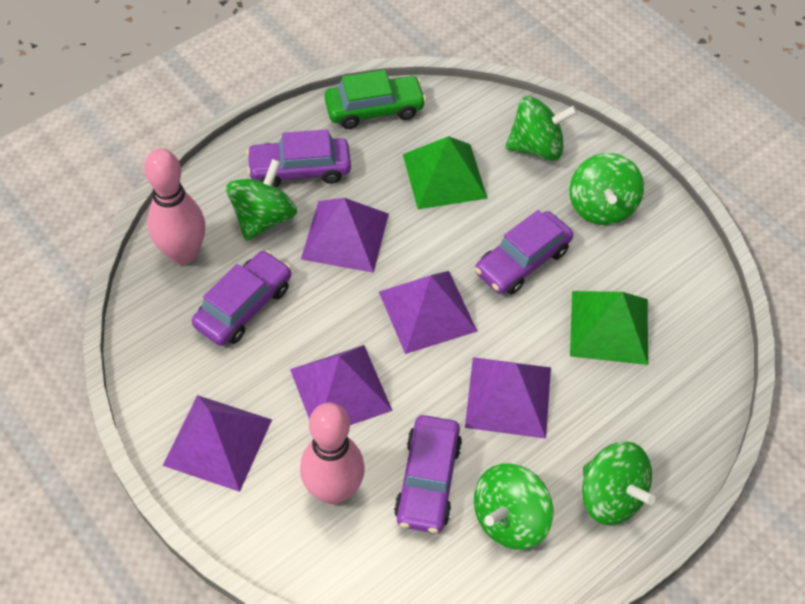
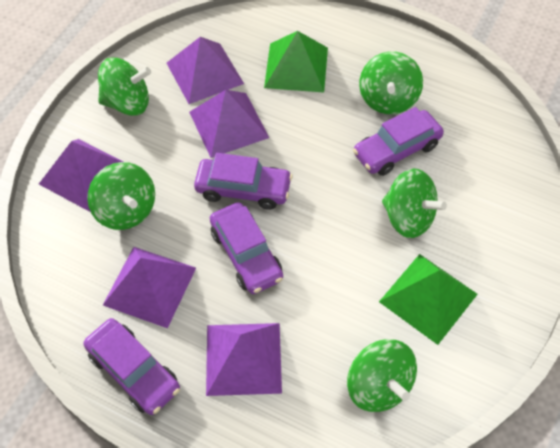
green car: [325,70,426,129] = 1 -> none = 0
pink bowling pin: [144,149,205,265] [300,403,365,504] = 2 -> none = 0

